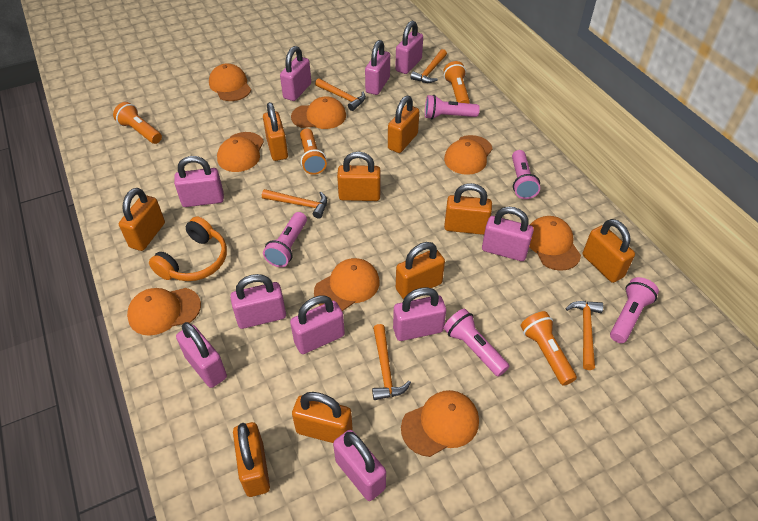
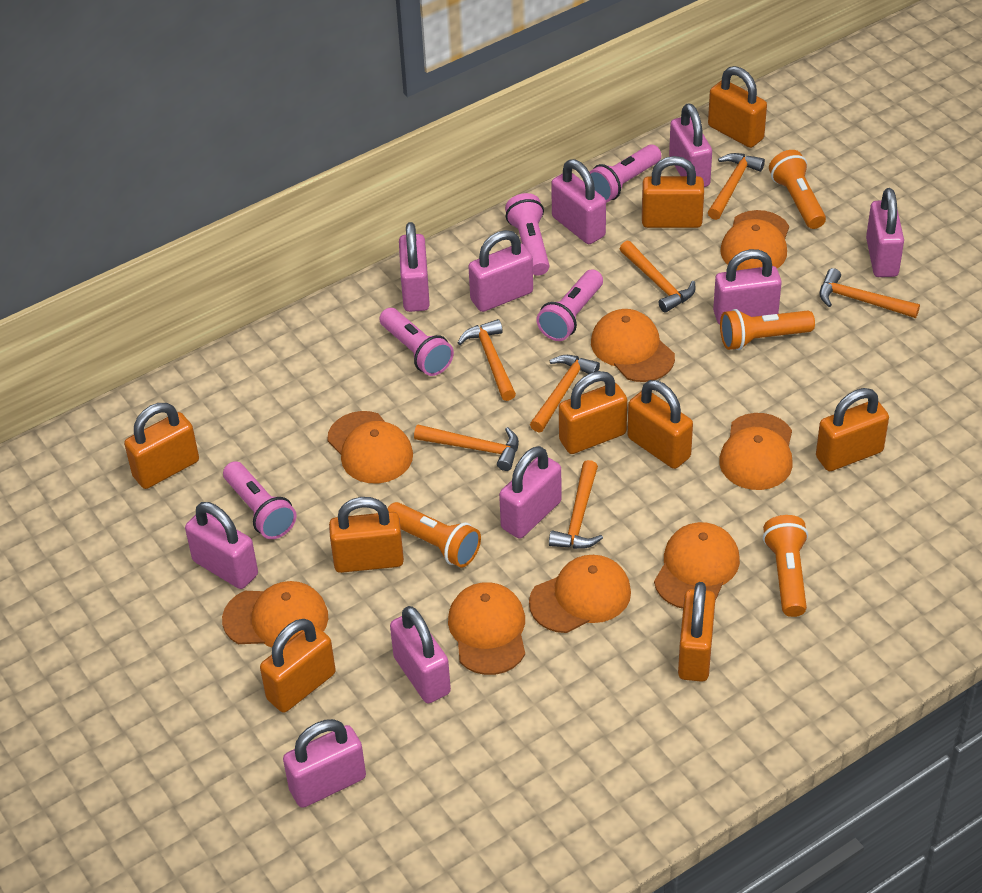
orange hammer: [262,189,327,219] [315,78,366,111] [372,324,411,400] [410,49,447,83] [565,301,603,370] = 5 -> [414,425,519,471] [458,319,516,401] [530,355,600,432] [549,460,603,549] [620,241,695,313] [708,153,765,220] [820,268,920,318] = 7
orange headphones: [149,216,227,281] = 1 -> none = 0

